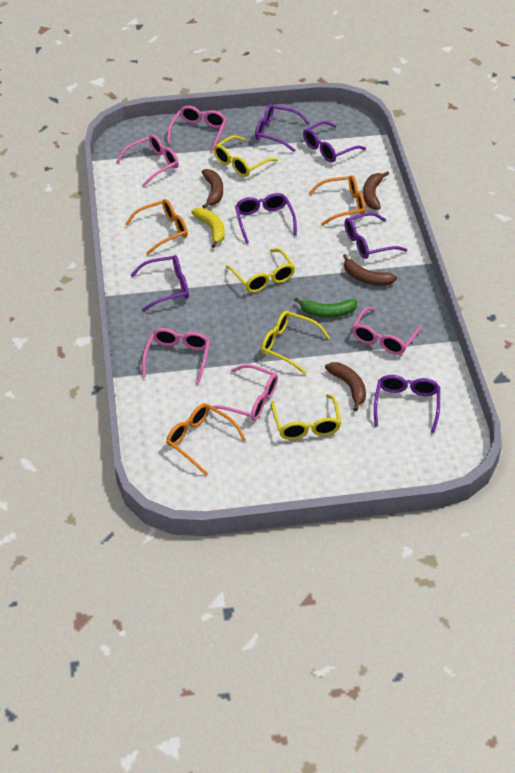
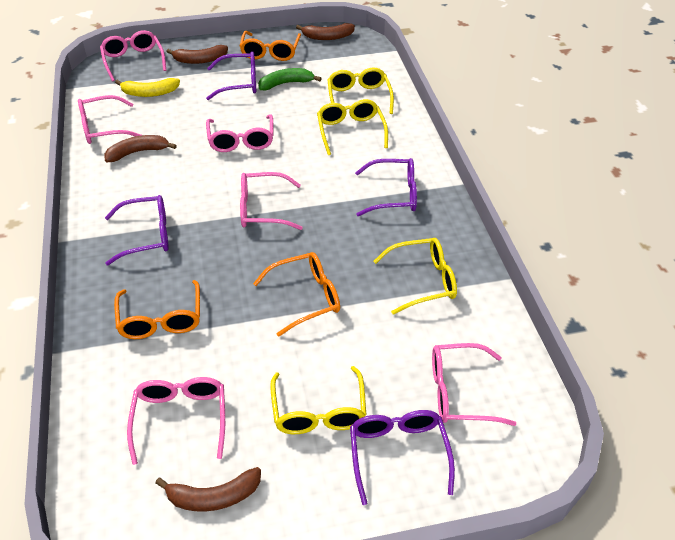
pink glasses: [116,134,179,187] [142,328,210,385] [167,106,227,153] [209,364,278,421] [352,307,423,355] = 5 -> [78,95,141,144] [100,30,166,82] [127,377,225,465] [206,114,273,152] [240,172,302,230] [432,343,516,426] = 6
purple glasses: [131,255,189,311] [235,193,297,244] [255,104,310,152] [303,121,366,162] [344,212,407,259] [374,375,440,433] = 6 -> [105,195,169,265] [206,51,256,100] [350,410,455,505] [355,158,417,216] = 4

